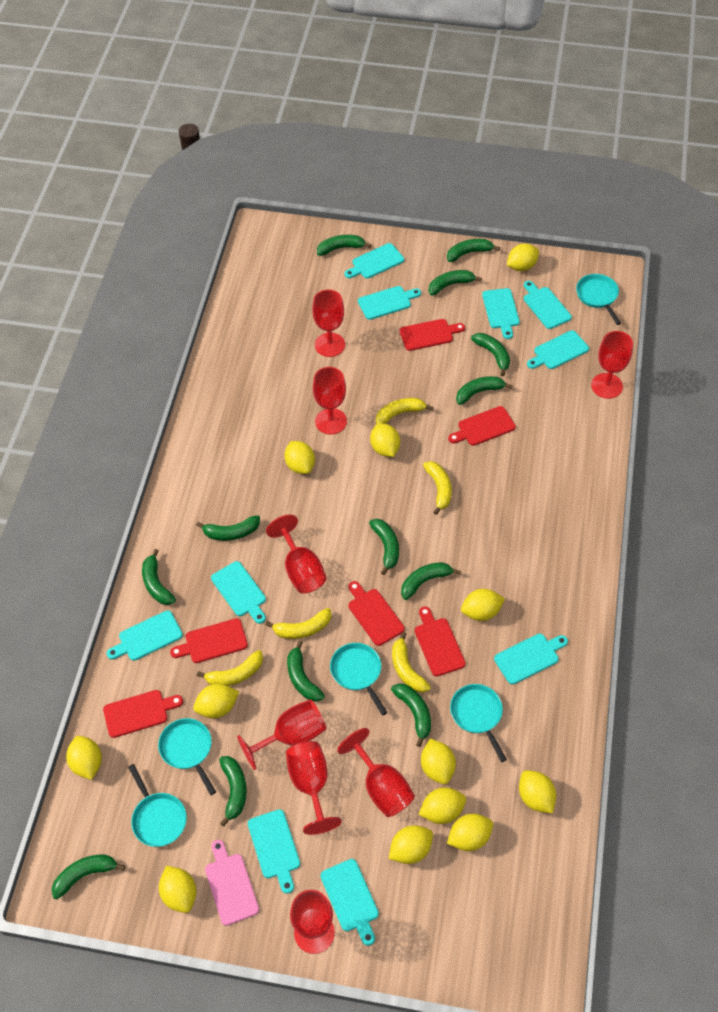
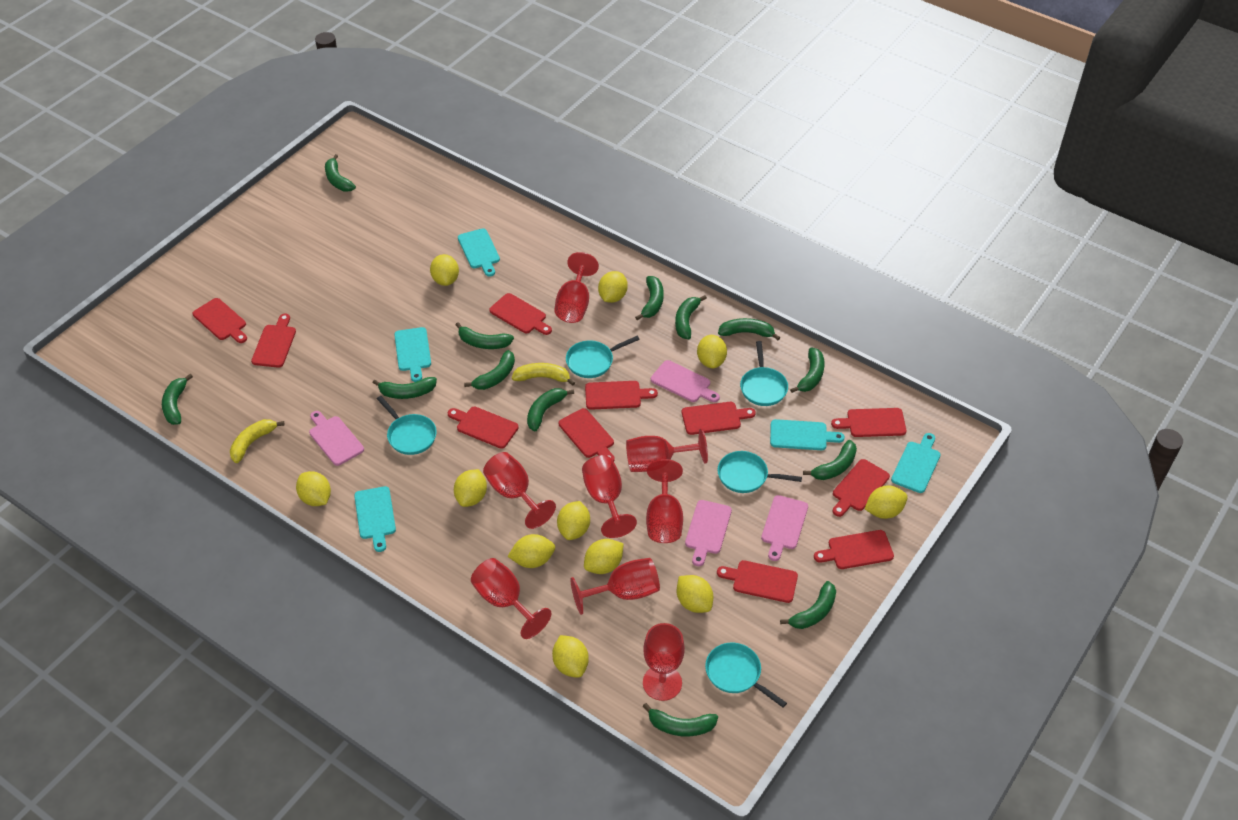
pink cutting board: [205,840,259,926] = 1 -> [309,411,364,466] [651,360,720,402] [685,500,732,566] [761,495,808,561] = 4
red cutting board: [103,690,183,738] [170,618,248,663] [348,581,405,646] [400,319,465,351] [415,606,466,676] [448,406,516,446] = 6 -> [193,298,247,343] [251,314,296,368] [448,407,519,449] [489,293,552,335] [559,408,615,461] [585,381,658,410] [682,402,756,435] [717,560,798,603] [814,530,894,569] [831,408,906,437] [833,459,890,517] = 11
turquoise cutting board: [107,610,183,661] [211,561,266,624] [248,809,300,894] [320,859,379,946] [344,243,404,279] [358,286,421,320] [482,288,520,339] [494,634,568,684] [524,281,572,329] [527,330,589,369] = 10 -> [354,486,396,552] [394,327,431,382] [458,228,500,277] [770,419,845,450] [891,433,941,493] = 5
yellow banana: [197,650,263,686] [266,608,331,639] [376,398,433,424] [392,632,431,693] [423,461,452,515] = 5 -> [230,419,285,463] [512,363,575,386] = 2
yellow lemon: [66,736,102,780] [159,866,196,913] [193,684,239,718] [285,441,315,474] [370,423,400,457] [389,825,433,864] [419,787,466,824] [421,738,456,784] [447,814,493,851] [461,589,505,621] [507,244,539,271] [519,770,556,813] = 12 -> [296,471,331,506] [430,254,459,286] [454,469,487,507] [508,534,555,568] [552,635,589,678] [557,501,590,540] [584,539,624,574] [598,271,628,303] [677,575,713,613] [697,335,727,368] [865,485,908,519] = 11

